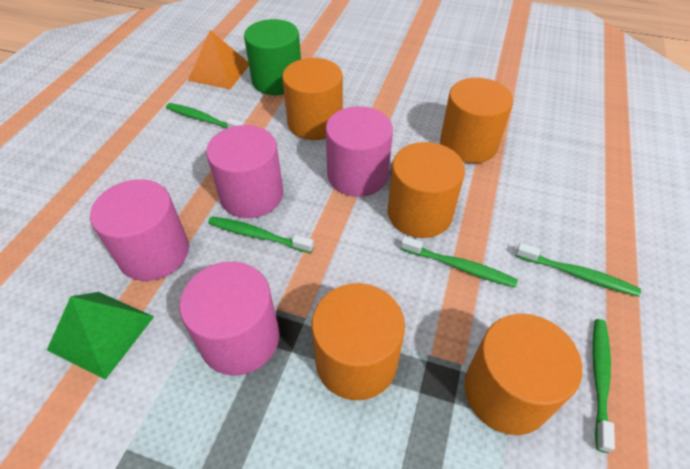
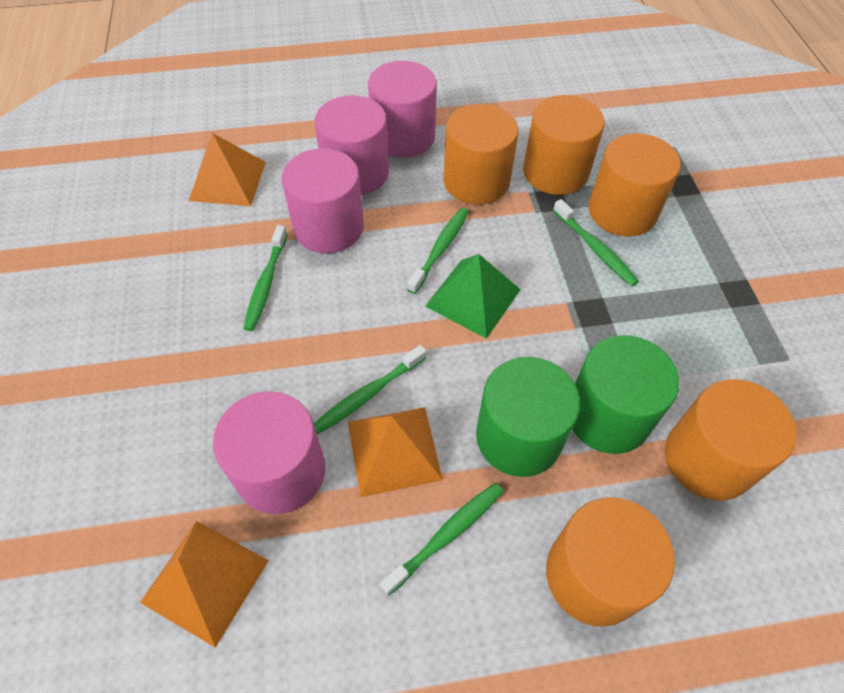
green cylinder: [244,19,301,95] = 1 -> [476,357,580,477] [572,335,679,454] = 2
orange pyramid: [188,30,249,90] = 1 -> [140,521,269,648] [189,133,266,206] [348,407,443,497] = 3

